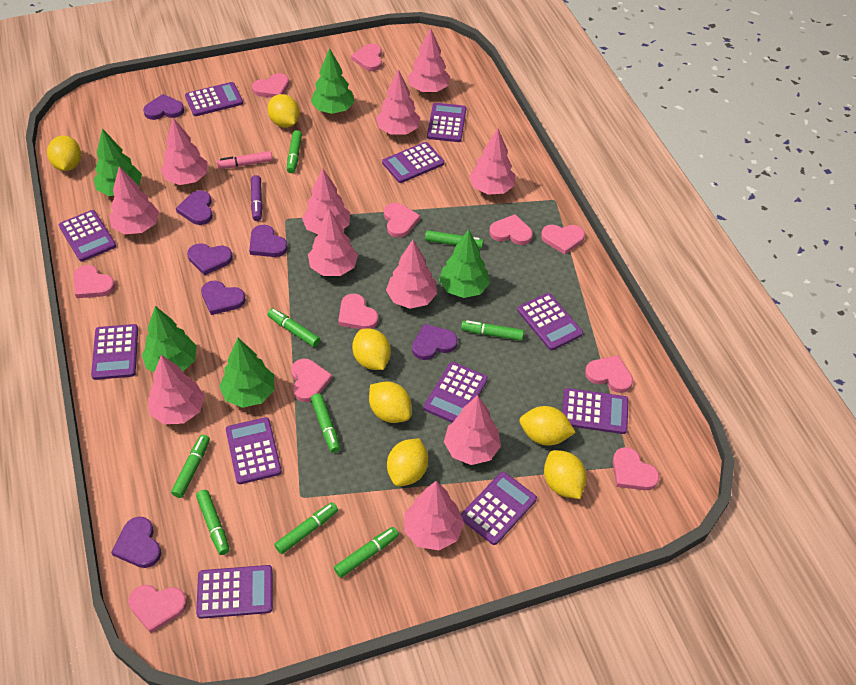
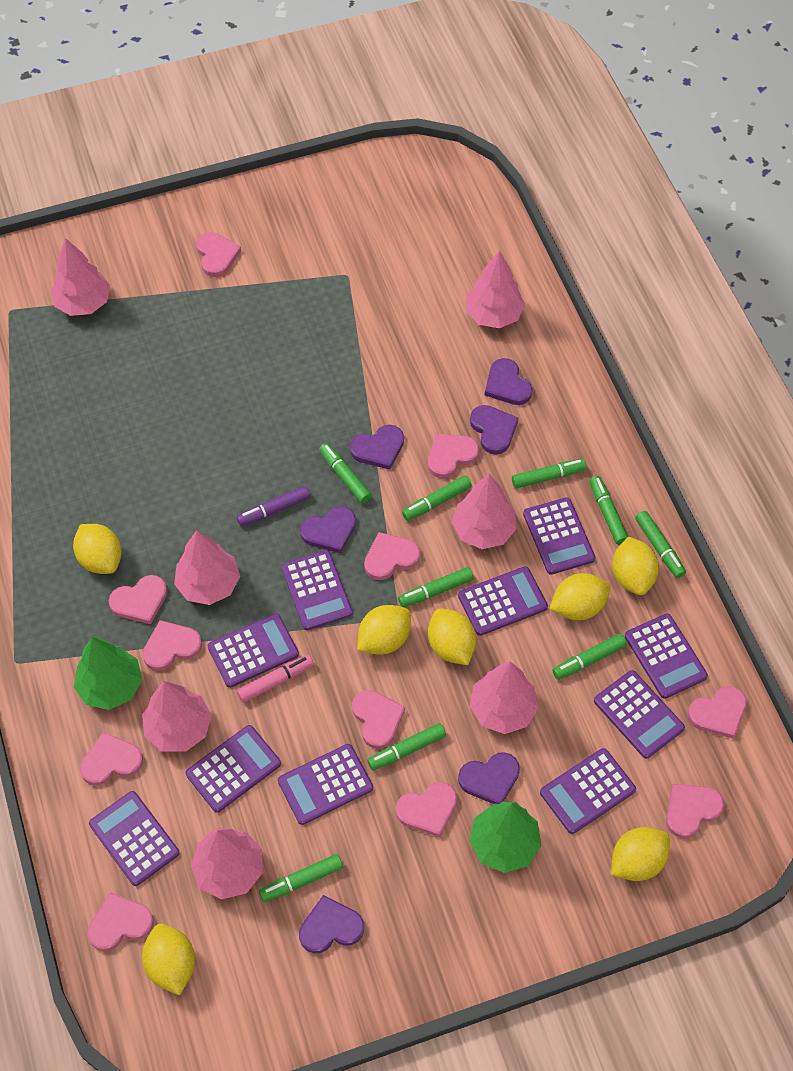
green tree: [94,128,142,196] [142,306,197,372] [219,338,274,408] [311,48,355,114] [439,229,490,298] = 5 -> [74,637,142,710] [469,802,542,873] = 2
pink tree: [109,166,159,234] [148,355,205,424] [161,118,207,185] [302,168,350,234] [308,209,358,276] [376,69,420,135] [386,240,437,309] [404,481,464,550] [408,28,450,93] [444,395,501,465] [469,129,515,195] = 11 -> [51,238,110,316] [142,681,211,752] [174,530,240,605] [190,827,263,899] [452,474,517,549] [466,250,525,328] [470,662,539,734] = 7
purple calculator: [59,210,116,261] [91,324,138,380] [185,82,243,116] [196,565,273,619] [226,417,282,484] [382,142,444,183] [424,362,488,423] [427,103,466,142] [461,472,537,545] [517,293,583,350] [562,388,629,434] = 11 -> [89,791,180,886] [186,725,281,812] [208,613,299,688] [278,744,373,825] [282,550,353,630] [458,566,548,636] [523,497,595,575] [540,748,636,834] [594,670,685,759] [625,613,708,699] = 10
purple heart: [111,517,161,568] [143,94,184,120] [176,190,213,225] [187,243,233,276] [201,280,246,315] [249,225,288,257] [412,324,458,360] = 7 -> [299,895,364,953] [300,506,356,553] [350,425,404,470] [458,752,520,804] [470,405,518,454] [485,358,532,405] = 6

